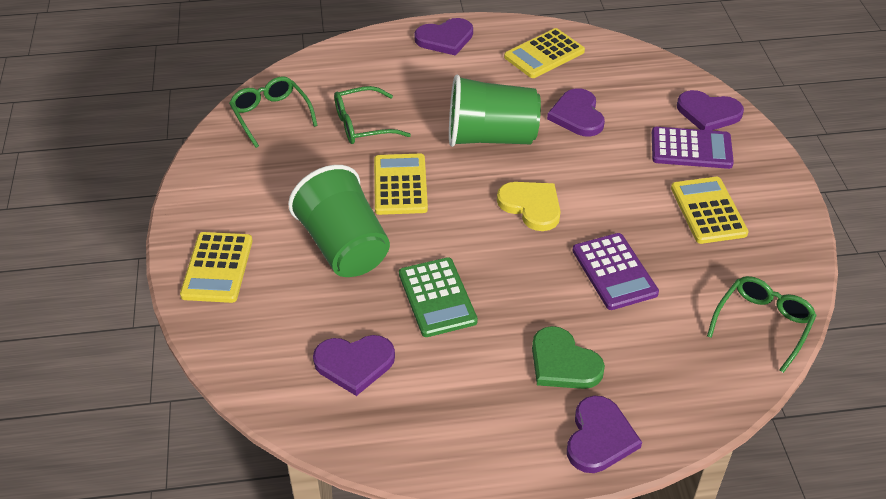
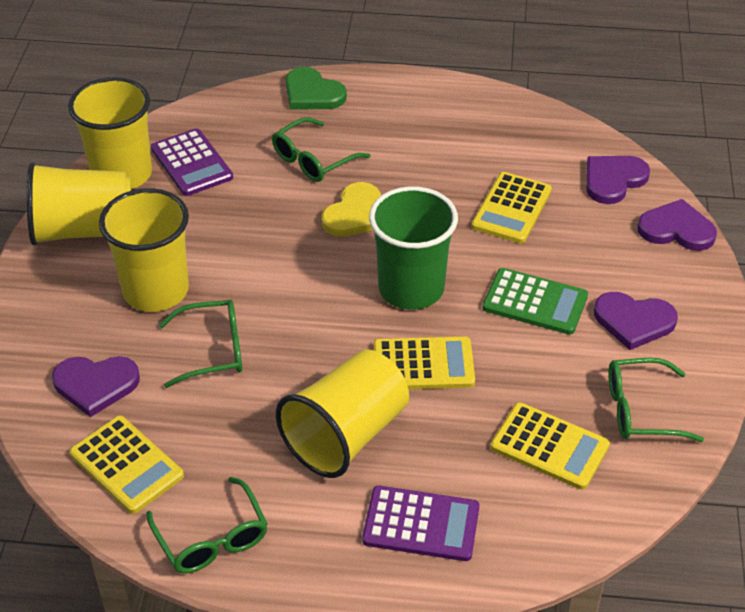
green cup: [288,165,390,277] [449,75,541,147] = 2 -> [369,186,458,310] = 1
green glasses: [229,76,318,148] [334,86,411,144] [707,276,817,373] = 3 -> [146,477,268,573] [159,300,242,388] [272,117,370,182] [608,358,704,442] = 4
purple heart: [313,335,395,396] [414,18,473,56] [547,88,605,136] [567,396,642,473] [677,90,744,131] = 5 -> [52,356,140,417] [586,156,650,204] [594,292,678,350] [637,199,717,251] = 4
yellow cup: none = 0 -> [27,162,131,245] [68,77,152,189] [99,188,189,312] [276,349,409,478] = 4

